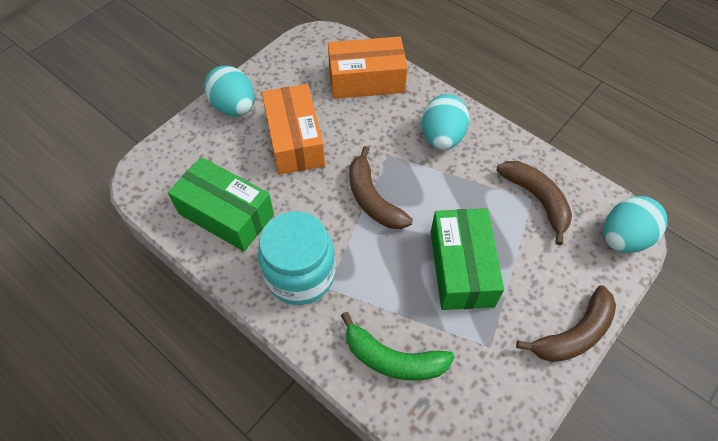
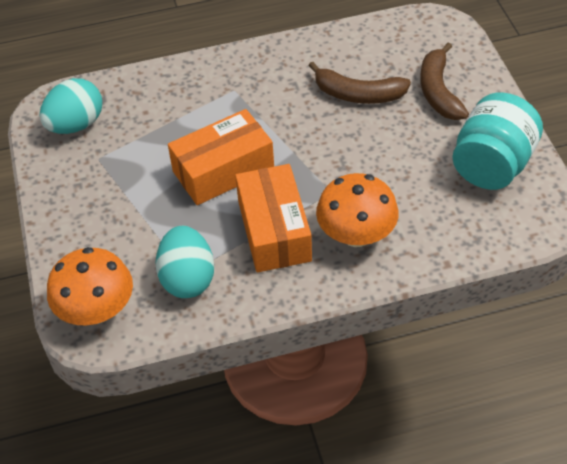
brown banana: [350,146,413,229] [497,161,572,245] [516,285,616,362] = 3 -> [309,62,411,104] [420,42,469,120] = 2
green banana: [341,312,455,381] = 1 -> none = 0
green box: [168,157,274,251] [431,208,504,310] = 2 -> none = 0
orange mushroom: none = 0 -> [47,247,133,326] [316,173,399,247] = 2
turquoise egg: [204,66,254,116] [422,94,469,150] [604,196,667,253] = 3 -> [40,78,102,134] [155,226,214,298] = 2

